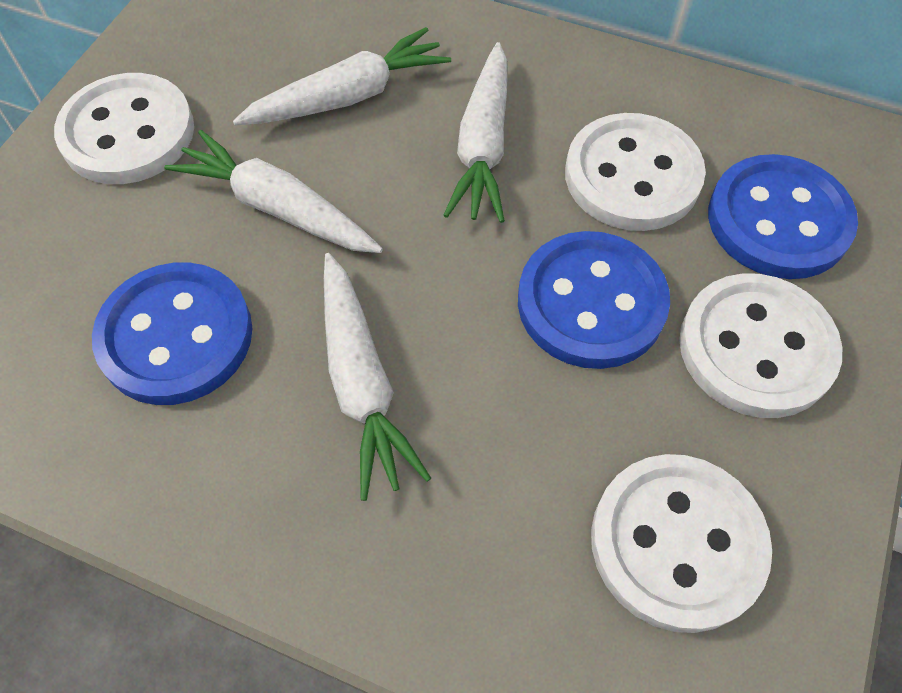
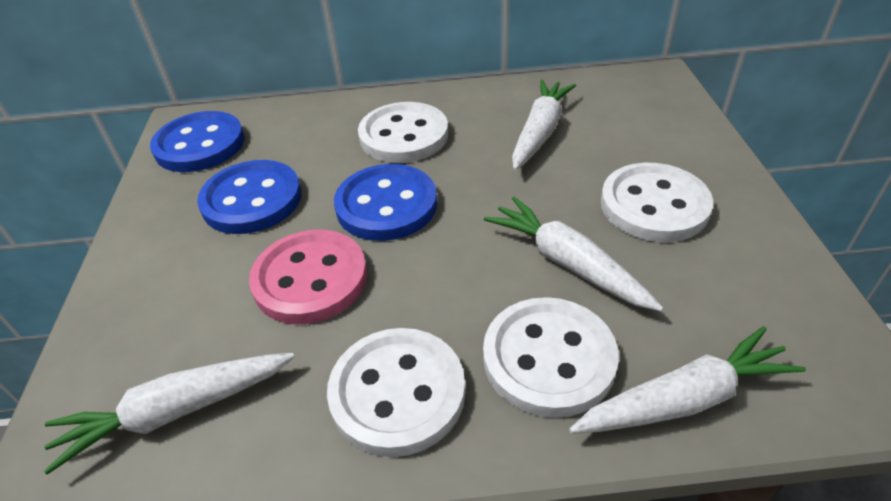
pink button: none = 0 -> [249,230,367,324] = 1

